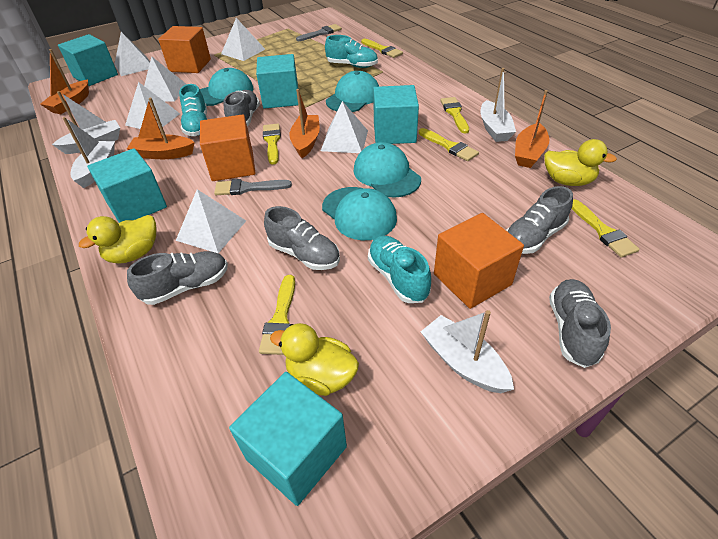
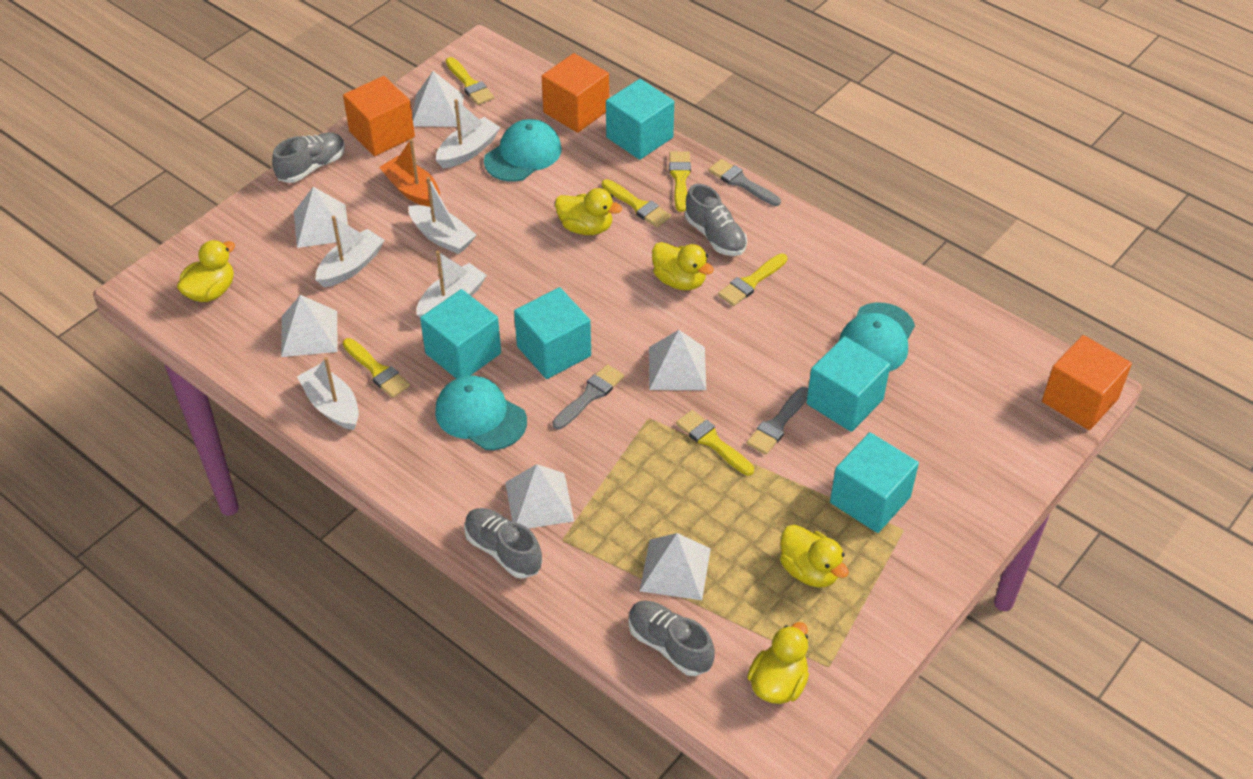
grey brush: [214,179,292,195] [296,24,342,41] = 2 -> [552,364,624,429] [708,159,781,206] [747,387,808,455] = 3
grey shoe: [127,251,228,305] [224,90,260,126] [264,206,340,270] [506,186,573,254] [549,279,611,368] = 5 -> [272,132,345,183] [464,508,542,579] [629,601,715,676] [685,184,747,256] = 4
orange boat: [40,49,89,114] [127,97,195,159] [289,89,320,158] [515,90,549,168] = 4 -> [379,139,440,207] = 1
turquoise cap: [200,68,253,106] [322,187,397,240] [326,71,379,112] [353,142,421,198] = 4 -> [435,376,527,450] [484,119,562,182] [839,303,915,372] = 3
turquoise shoe: [179,84,207,136] [325,35,378,68] [368,236,431,303] = 3 -> none = 0
white boat: [52,91,120,154] [63,117,115,188] [421,310,514,393] [480,68,516,142] = 4 -> [297,357,359,430] [315,216,384,287] [409,177,476,254] [416,251,487,318] [436,99,501,168] = 5
yellow duck: [79,215,157,264] [270,323,359,396] [544,139,617,186] = 3 -> [177,240,235,302] [555,188,622,235] [652,242,714,290] [747,622,809,704] [780,525,849,588] = 5

